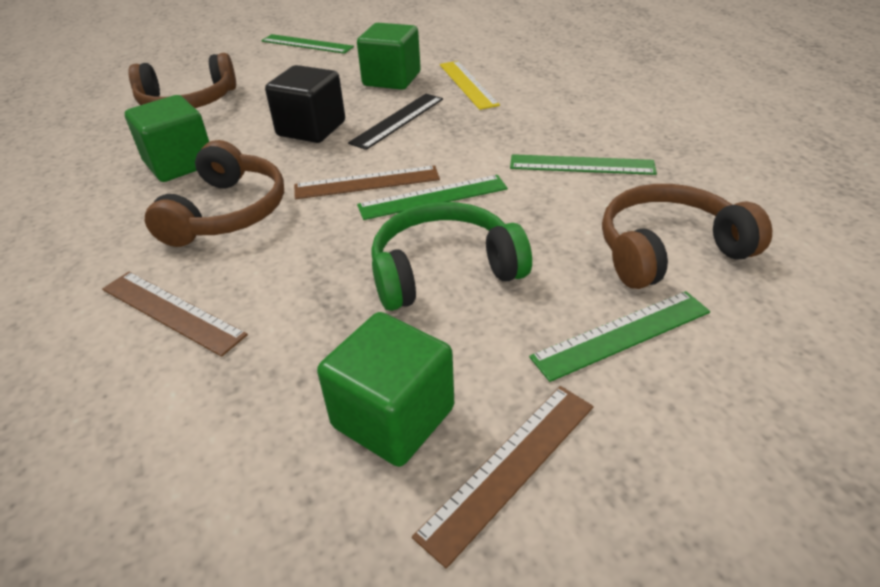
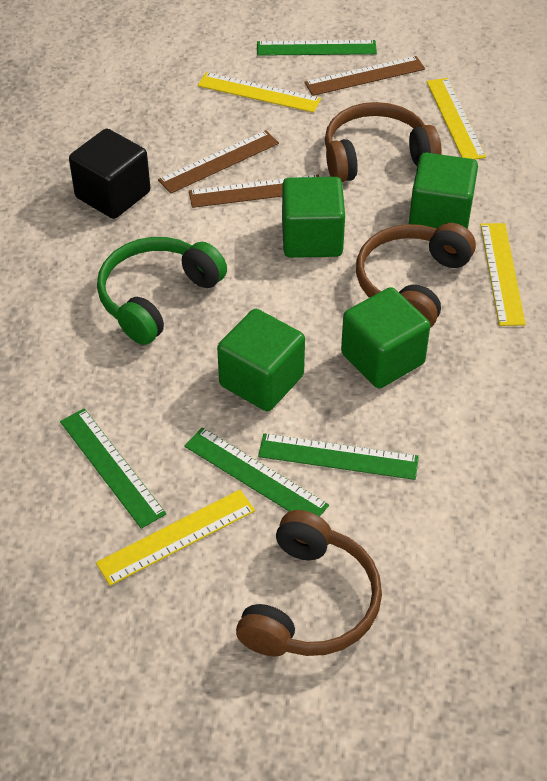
black ruler: [348,94,443,150] = 1 -> none = 0
green cube: [125,95,209,182] [317,312,454,467] [357,23,421,90] = 3 -> [217,309,305,411] [282,177,345,258] [341,287,430,389] [409,153,478,229] = 4
yellow ruler: [440,61,500,110] = 1 -> [96,490,255,586] [198,72,321,113] [426,78,486,160] [480,223,526,326] = 4

